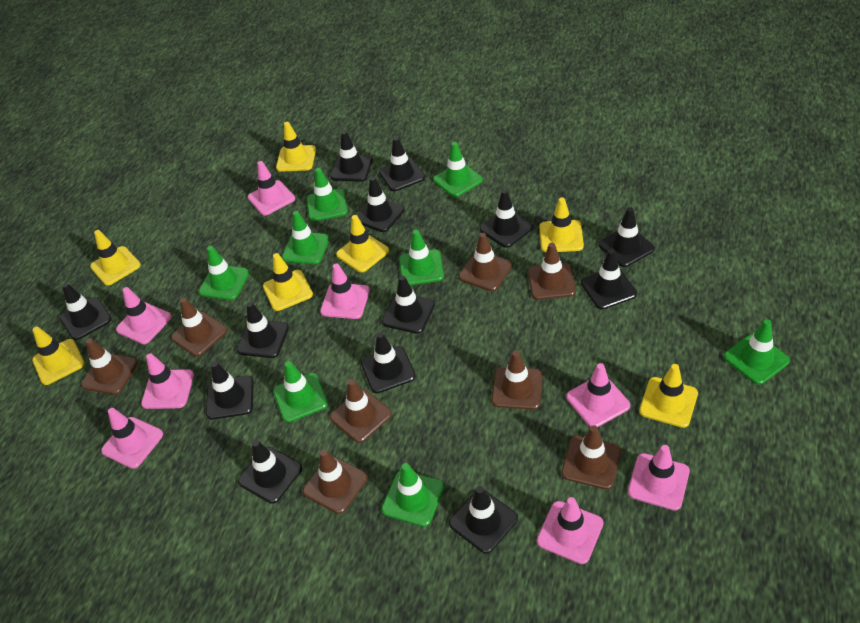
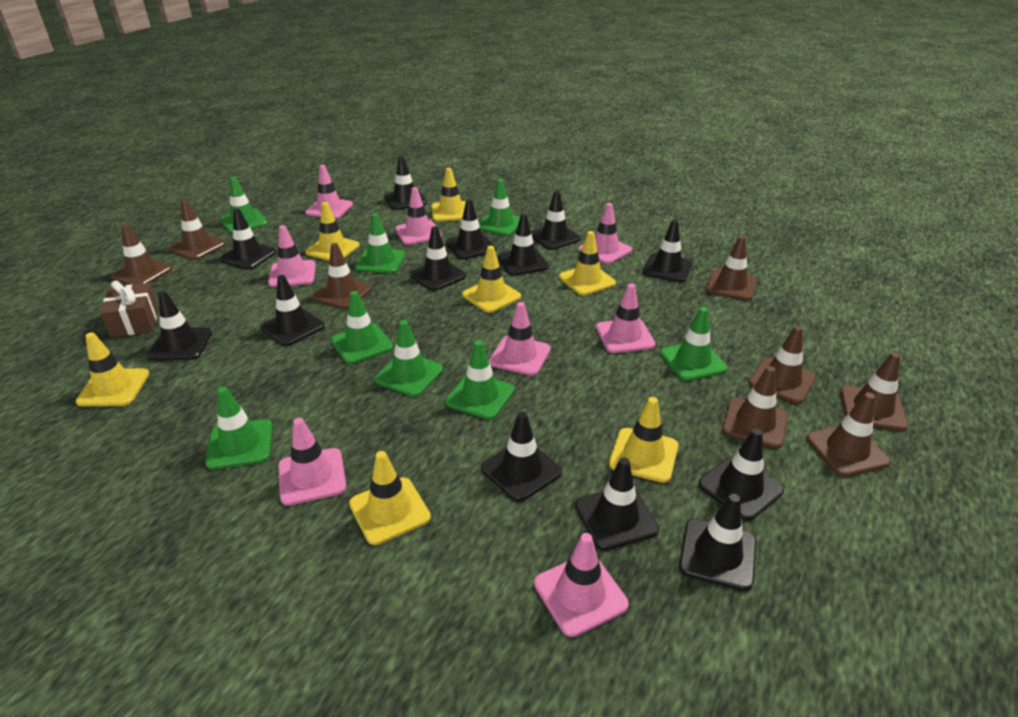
brown gift: none = 0 -> [100,280,159,338] = 1

